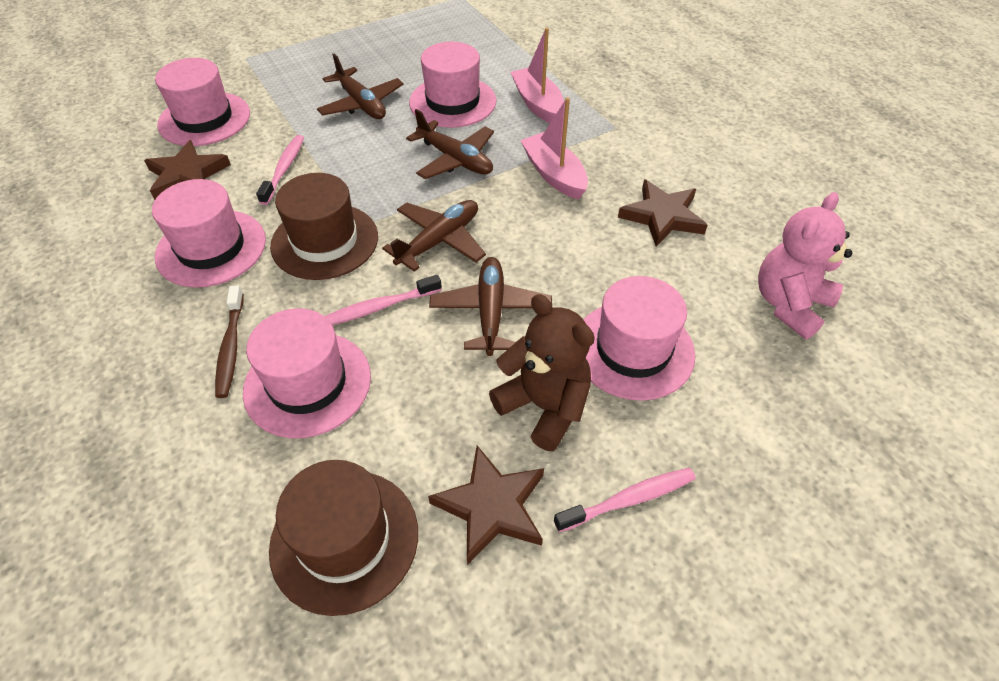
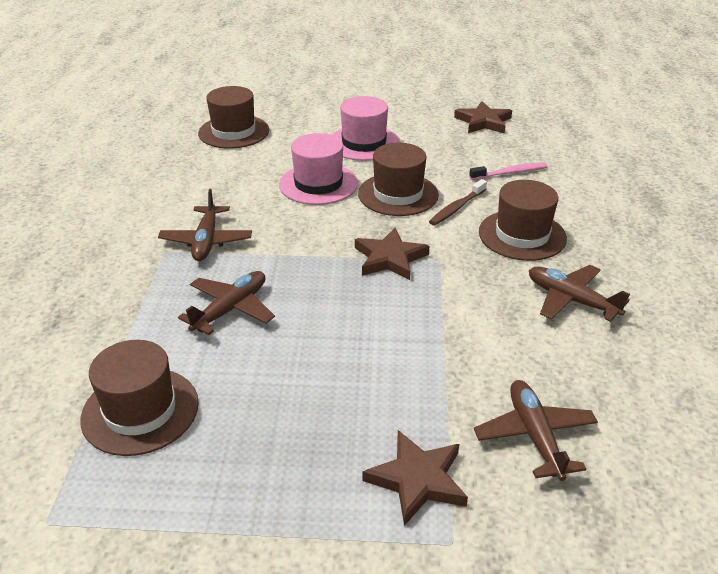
brown hat: [269,460,418,616] [270,173,378,280] = 2 -> [80,340,199,456] [198,86,269,149] [358,143,439,216] [479,180,567,261] = 4
brown teddy bear: [489,294,595,451] = 1 -> none = 0
pink boat: [511,28,564,123] [520,97,588,200] = 2 -> none = 0
pink hat: [152,179,266,288] [155,58,250,146] [243,308,371,438] [409,42,496,128] [583,276,696,401] = 5 -> [279,133,358,205] [332,96,400,161] = 2
pink teddy bear: [758,192,852,339] = 1 -> none = 0
pink toothbrush: [256,135,304,205] [325,275,442,325] [554,468,696,532] = 3 -> [469,163,548,180] = 1

